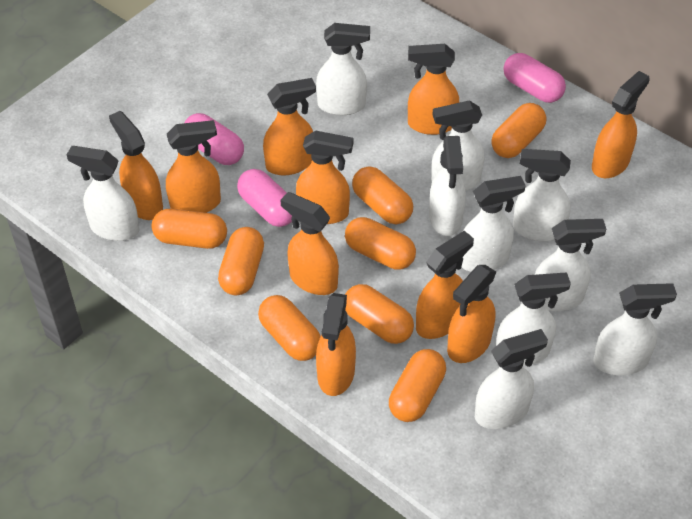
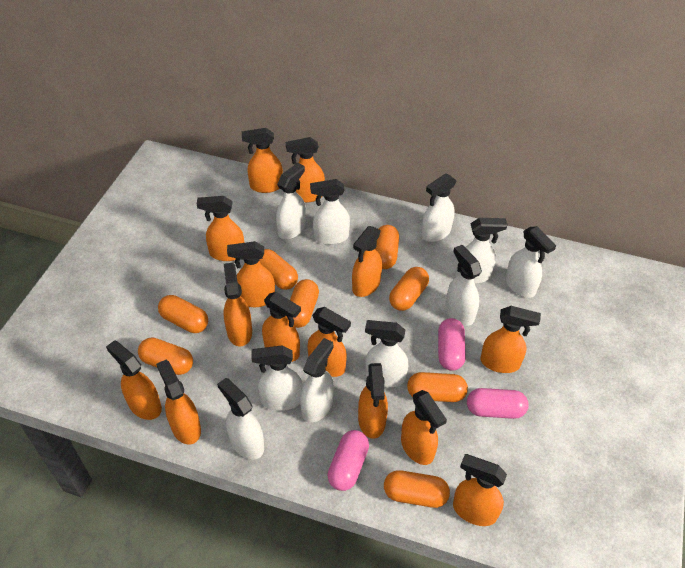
orange spray bottle: [109,111,163,220] [166,120,221,213] [263,78,316,175] [280,192,339,295] [296,130,353,224] [316,293,356,396] [408,44,459,135] [416,231,474,339] [447,265,496,363] [592,71,650,178] = 10 -> [106,340,162,420] [156,360,201,445] [197,196,244,261] [224,263,252,346] [227,241,275,307] [242,128,283,193] [262,292,301,362] [286,137,325,203] [308,307,351,377] [352,226,382,297] [358,363,388,439] [401,390,447,465] [453,454,507,526] [480,306,541,373] = 14

